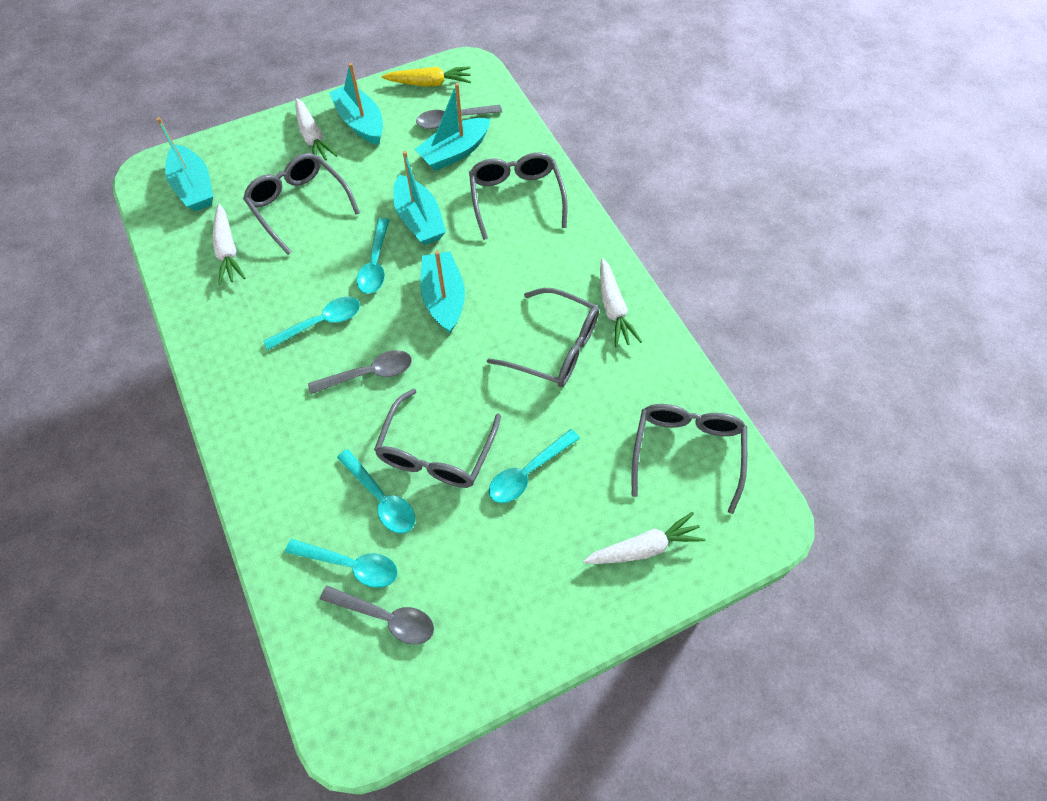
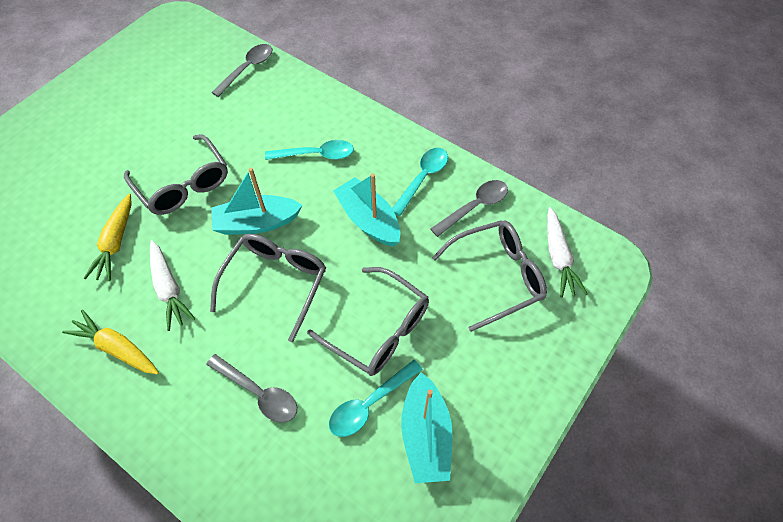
grey glasses: [243,153,360,255] [374,389,501,488] [469,152,568,240] [487,288,599,387] [632,404,747,514] = 5 -> [124,134,228,215] [210,234,326,342] [307,267,429,376] [432,220,547,332] = 4
turquoise boat: [156,117,213,211] [329,63,383,145] [393,151,446,245] [414,83,490,171] [420,251,465,333] = 5 -> [211,168,303,235] [333,173,400,247] [401,373,453,483] = 3
turquoise spoon: [263,297,360,350] [285,539,398,588] [337,449,415,534] [356,218,389,294] [489,429,580,503] = 5 -> [265,140,354,160] [329,360,423,437] [392,148,448,216] = 3
white carrot: [213,204,246,285] [295,98,338,160] [583,512,706,564] [600,258,642,347] = 4 -> [150,240,195,331] [547,207,588,298] = 2
yellow carrot: [382,66,471,87] = 1 -> [62,310,159,375] [84,193,132,281] = 2

